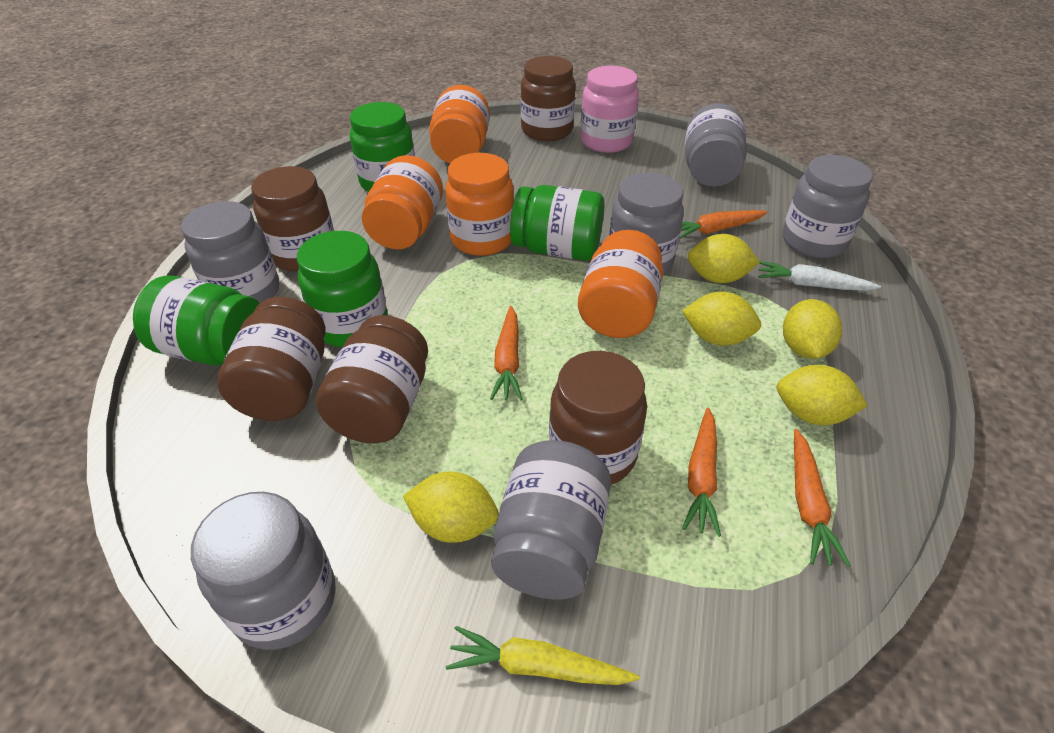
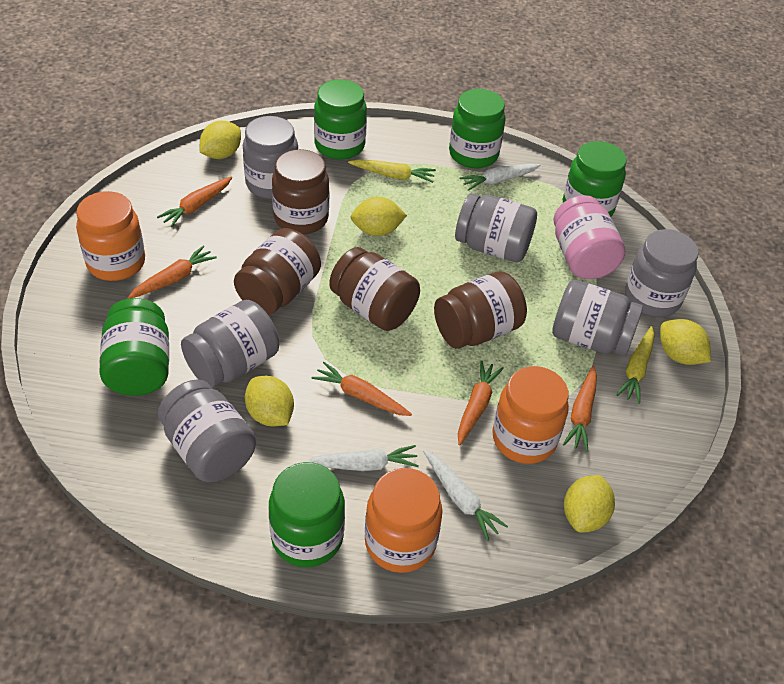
brown jar: [217,297,325,421] [251,166,334,272] [316,315,428,443] [521,56,575,141] [549,351,647,485] = 5 -> [234,228,321,315] [272,149,329,235] [329,247,420,331] [434,271,527,349] = 4
green jar: [133,276,260,366] [297,231,388,347] [350,102,415,192] [510,185,604,261] = 4 -> [99,298,169,396] [269,462,345,567] [314,79,367,160] [449,89,506,168] [563,141,626,217] = 5
orange carrot: [490,306,522,400] [680,210,768,239] [682,408,721,537] [794,429,851,567] = 4 -> [127,245,217,299] [157,176,232,227] [311,362,412,416] [458,360,504,445] [563,365,597,452] = 5
orange jar: [362,155,443,250] [429,85,490,163] [445,153,514,256] [578,230,663,338] = 4 -> [76,191,145,281] [365,468,443,573] [492,366,569,464] = 3
white carrot: [758,261,881,291] = 1 -> [304,445,419,471] [423,450,508,541] [460,164,541,191] = 3
yellow carrot: [446,626,640,685] = 1 -> [348,159,436,183] [616,326,654,404] = 2

